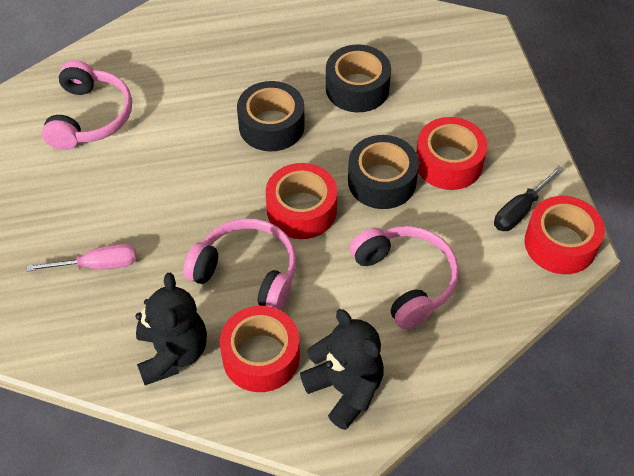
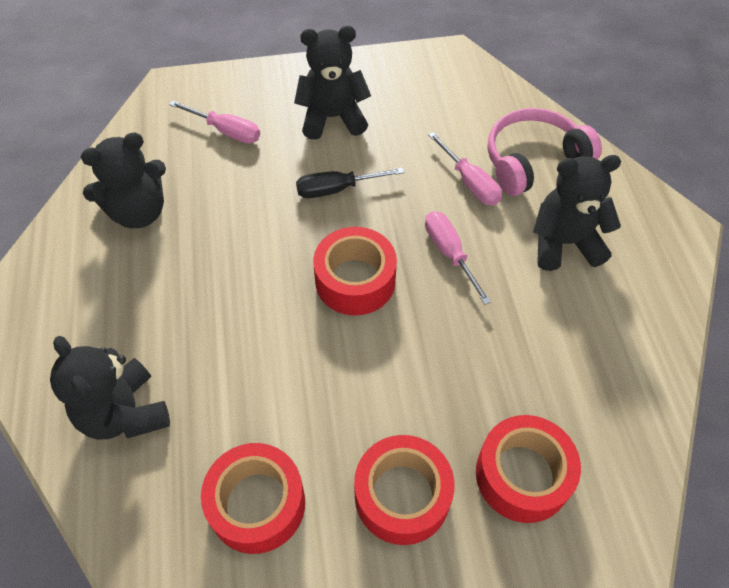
black tape: [237,81,305,151] [326,45,391,112] [348,135,419,209] = 3 -> none = 0
black teddy bear: [135,272,207,385] [300,309,384,430] = 2 -> [50,336,170,440] [81,132,166,228] [294,26,371,140] [533,155,621,271] = 4
pink headphones: [42,60,132,150] [183,218,297,310] [349,226,459,329] = 3 -> [488,108,602,196] = 1
pink screwdriver: [27,244,136,272] = 1 -> [169,100,260,143] [425,211,491,305] [428,132,502,206] = 3

